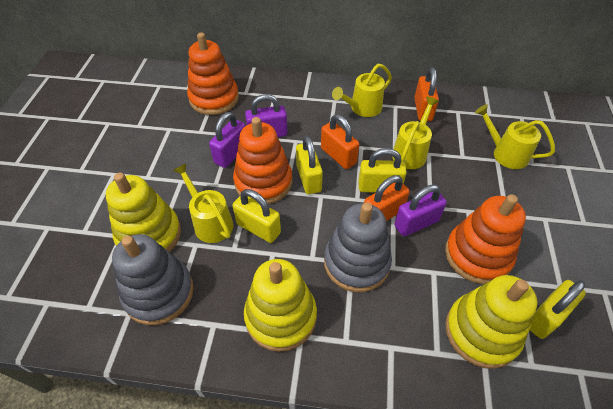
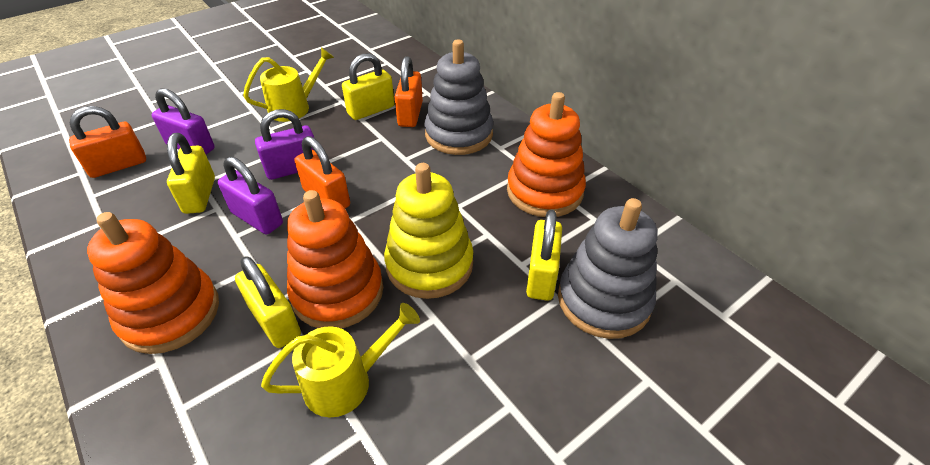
yellow stacking toy: [106,173,181,252] [244,259,317,352] [445,275,537,369] = 3 -> [384,163,473,299] = 1
yellow watering can: [173,163,233,243] [332,64,392,117] [392,97,439,169] [475,104,555,169] = 4 -> [243,47,334,122] [261,303,420,418] = 2

